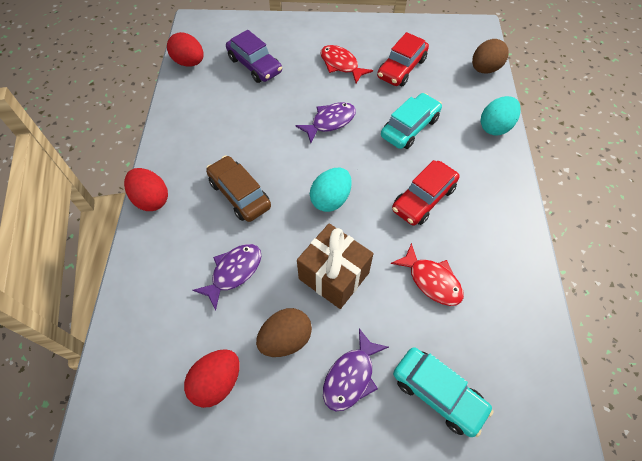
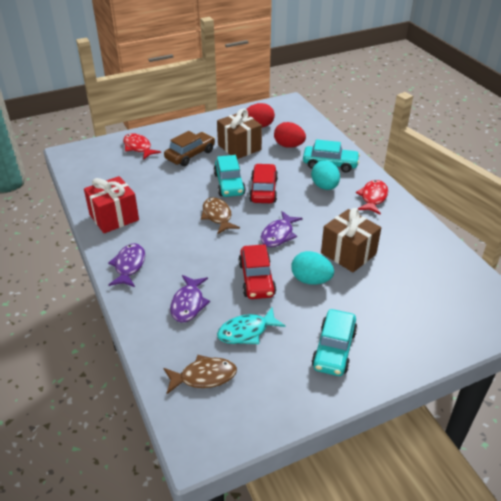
brown egg: [256,308,312,357] [472,39,509,74] = 2 -> none = 0
brown fish: none = 0 -> [163,355,237,394] [201,197,240,234] = 2
brown gift: [297,224,374,309] = 1 -> [217,109,262,159] [321,208,381,272] = 2
purple car: [226,30,282,83] = 1 -> none = 0
red egg: [124,168,168,211] [167,32,204,67] [184,349,240,408] = 3 -> [246,103,275,127] [274,122,306,148] = 2
red gift: none = 0 -> [84,176,139,233] = 1
turquoise car: [381,93,442,149] [393,347,493,437] = 2 -> [214,155,246,197] [303,139,360,173] [312,309,357,376] = 3
turquoise fish: none = 0 -> [217,307,285,344] = 1

